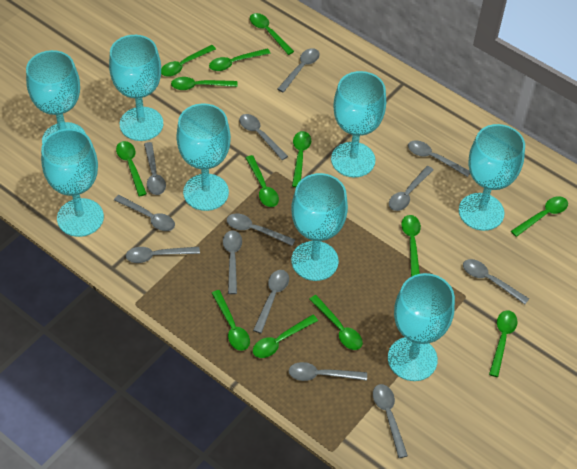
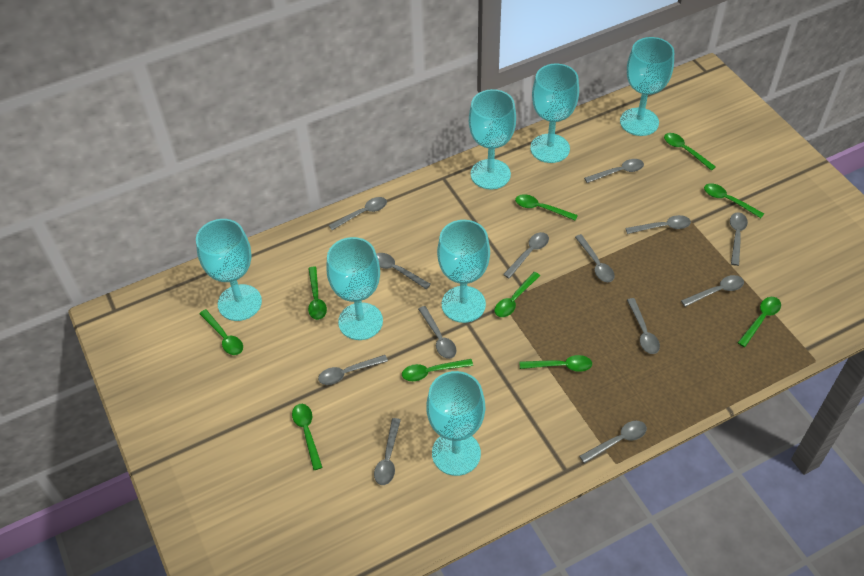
green spoon: [116,141,147,197] [161,45,216,77] [171,77,238,90] [209,48,271,71] [212,290,250,351] [246,155,279,207] [250,13,294,55] [253,314,318,358] [292,131,311,187] [309,295,363,350] [401,215,421,277] [489,310,518,377] [511,196,568,237] = 13 -> [199,309,243,355] [292,404,323,470] [308,267,327,320] [402,359,473,381] [495,272,540,317] [515,194,578,221] [519,355,592,372] [664,133,716,171] [704,184,764,218] [738,297,781,347] = 10
turquoise goblet: [26,50,86,144] [41,129,104,237] [109,35,163,141] [176,103,231,211] [291,173,348,281] [331,71,386,177] [388,273,455,381] [459,124,525,231] = 8 -> [196,219,262,321] [326,237,383,340] [426,371,485,476] [437,220,490,323] [469,89,516,190] [530,64,579,163] [620,37,674,136] = 7

